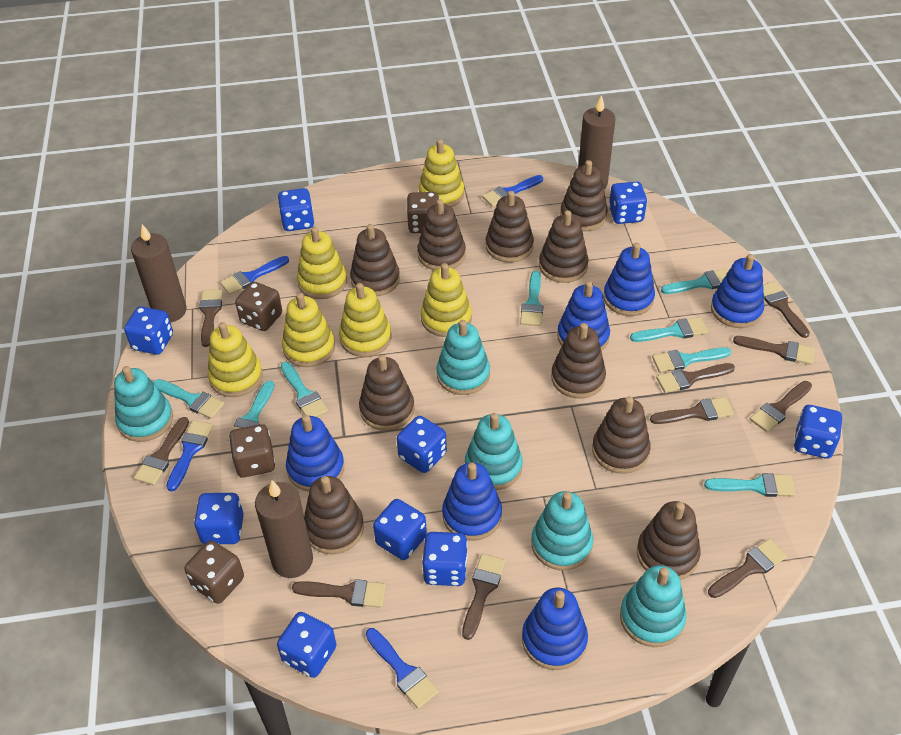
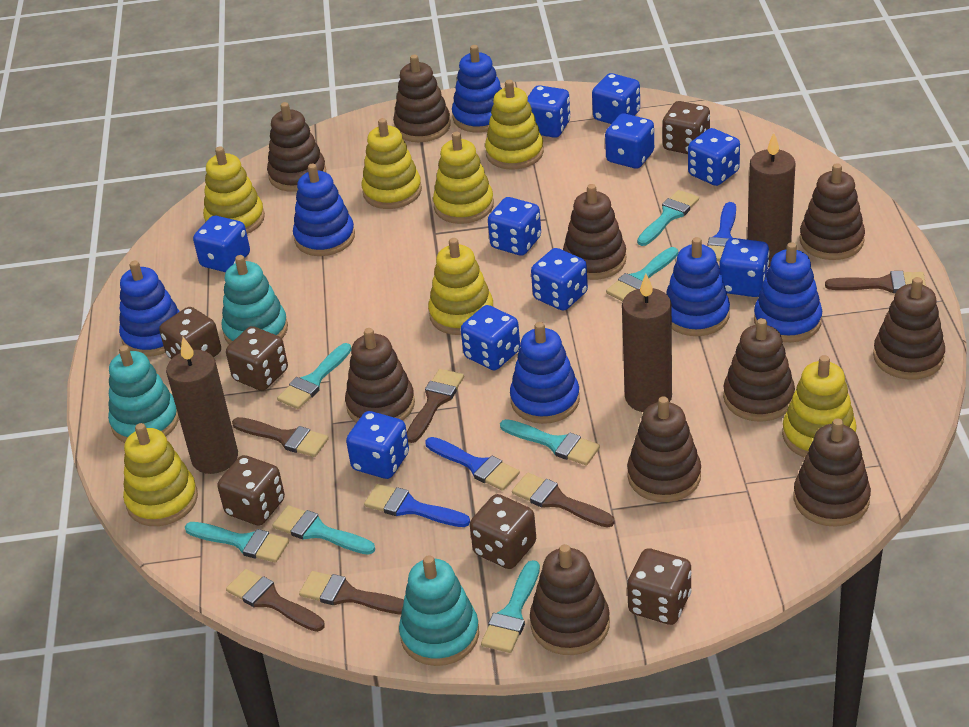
blue brush: [166,420,214,491] [220,256,289,295] [366,628,439,709] [482,175,543,207] = 4 -> [364,484,470,527] [426,437,520,491] [708,202,736,261] = 3
blue dice: [124,306,173,355] [194,493,244,544] [277,612,336,678] [278,188,314,231] [373,499,427,560] [397,416,447,473] [422,532,468,586] [609,182,647,224] [794,405,842,459] = 9 -> [193,216,250,272] [346,411,409,479] [461,305,520,370] [488,197,541,255] [528,85,570,138] [531,248,588,311] [592,73,640,124] [605,114,654,169] [688,128,740,186] [719,238,770,297] = 10
brown brush: [134,417,189,485] [199,289,223,347] [292,579,386,608] [462,554,505,640] [650,397,734,424] [656,363,735,393] [708,539,787,598] [733,336,815,365] [750,381,812,432] [763,282,810,338] = 10 -> [226,569,325,632] [232,417,329,457] [299,571,404,615] [407,369,464,443] [512,473,615,528] [825,271,926,293] = 6
brown dice: [184,541,244,604] [229,424,275,478] [235,282,282,331] [407,192,439,233] = 4 -> [159,307,221,359] [217,455,285,526] [226,326,288,391] [470,494,536,569] [627,548,692,625] [662,101,710,154] = 6
turquoise brush: [153,379,225,419] [227,380,274,441] [281,362,328,417] [520,271,543,326] [630,317,708,342] [652,347,731,373] [661,269,728,294] [704,473,795,497] = 8 -> [185,522,289,563] [272,505,375,555] [277,343,351,409] [481,560,540,653] [500,419,600,466] [606,247,678,301] [637,190,699,246] = 7
turquoise stacking toy: [114,366,173,442] [436,320,490,395] [465,413,523,490] [531,491,593,571] [620,565,686,647] = 5 -> [108,345,179,443] [222,255,288,345] [399,555,479,666] = 3
yellow stacking toy: [207,322,263,397] [282,293,335,367] [297,227,347,299] [339,283,391,357] [419,139,464,207] [421,263,472,337] = 6 -> [123,423,198,526] [203,146,265,234] [362,118,422,209] [428,238,494,335] [433,132,494,224] [485,80,544,170] [782,355,857,458] = 7

